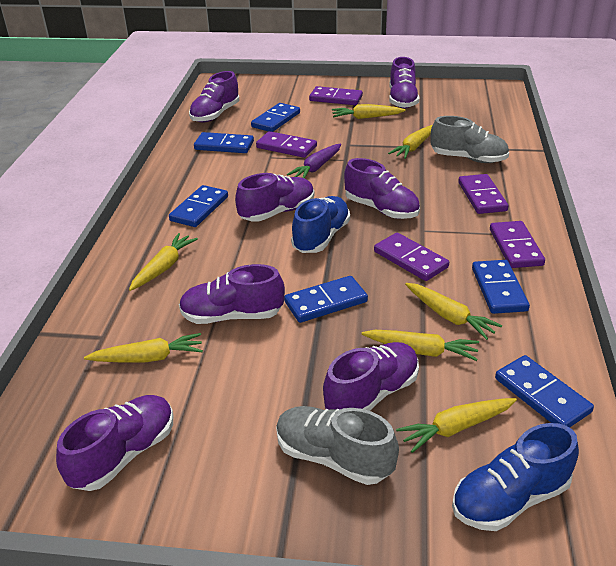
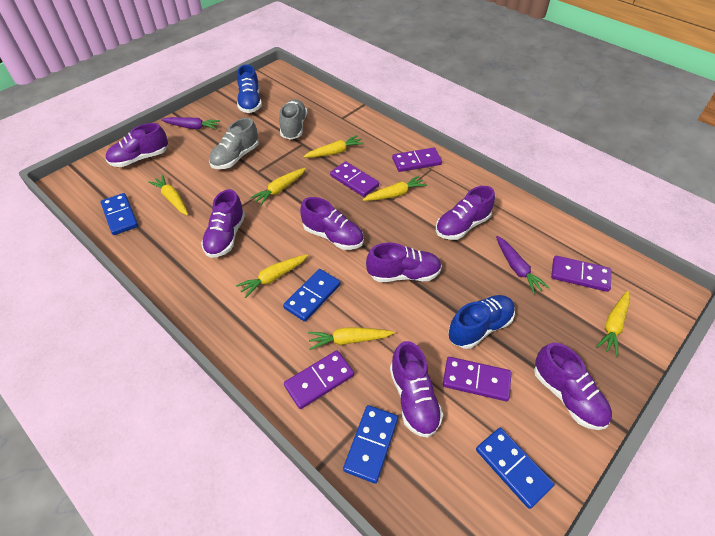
blue domino: [169,185,228,227] [194,132,254,153] [251,103,300,132] [284,276,368,323] [472,260,530,314] [495,355,594,428] = 6 -> [100,193,138,235] [283,269,341,322] [343,405,398,484] [476,428,554,509] = 4
purple carrot: [287,143,341,179] = 1 -> [161,117,221,129] [496,236,549,294] = 2

